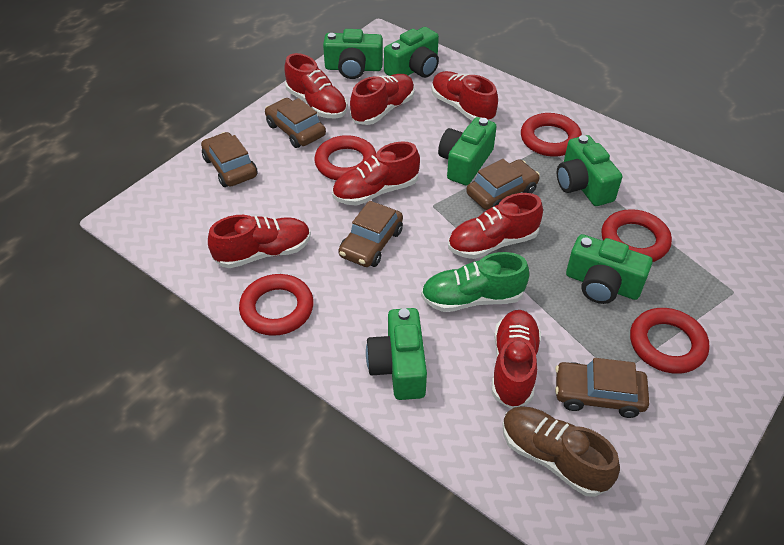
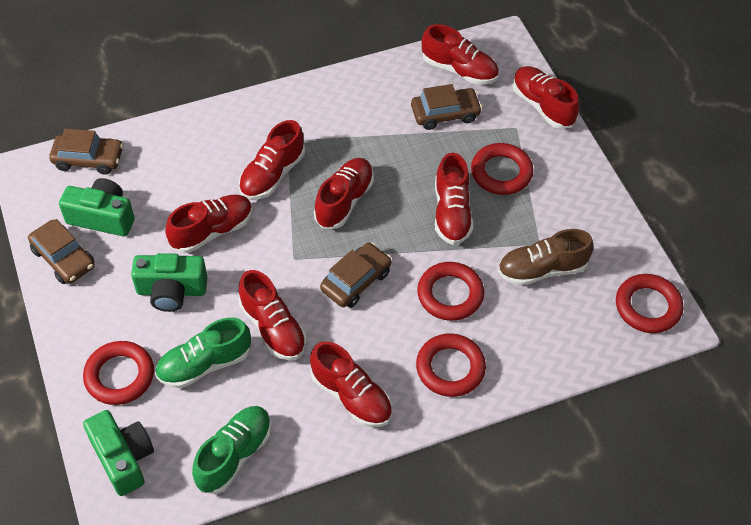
brown car: [201,132,258,187] [265,98,326,148] [338,201,403,267] [466,159,540,210] [555,358,649,418] = 5 -> [28,219,95,284] [49,128,123,175] [320,242,391,308] [411,84,482,130] = 4
green camera: [323,29,383,79] [366,308,427,400] [384,27,439,78] [438,117,497,186] [557,135,622,206] [566,234,653,304] = 6 -> [59,178,135,236] [83,410,154,496] [131,253,207,312] = 3
green shoe: [421,252,529,312] = 1 -> [155,317,251,388] [192,406,272,494] = 2
red shoe: [208,215,311,268] [284,53,348,119] [332,141,420,206] [350,74,415,125] [431,71,498,121] [448,193,543,259] [492,310,541,409] = 7 -> [165,195,253,253] [239,120,305,200] [239,270,306,361] [310,341,392,427] [314,158,374,229] [422,24,499,85] [435,153,473,245] [513,66,579,129] = 8

